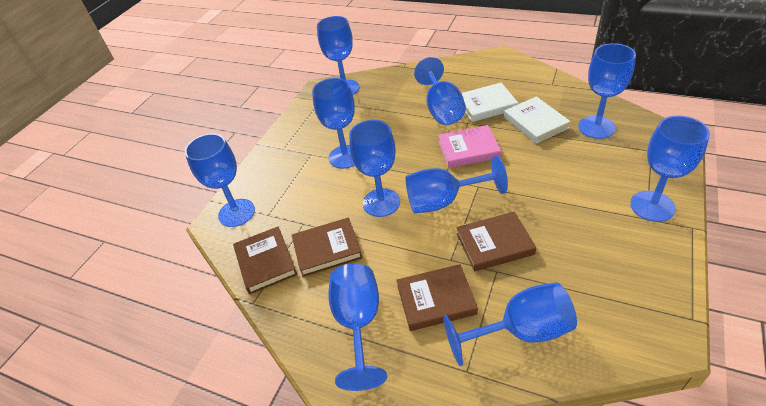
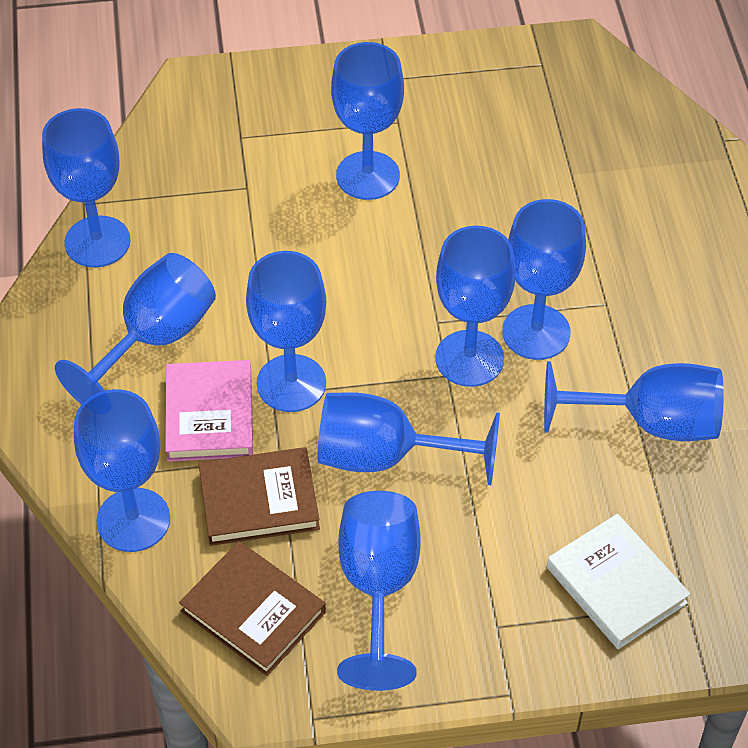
brown book: [233,227,297,294] [292,217,362,277] [396,264,478,331] [457,211,536,271] = 4 -> [179,541,326,676] [198,447,320,546] = 2
white book: [461,83,518,122] [504,96,571,144] = 2 -> [547,514,690,649] = 1

